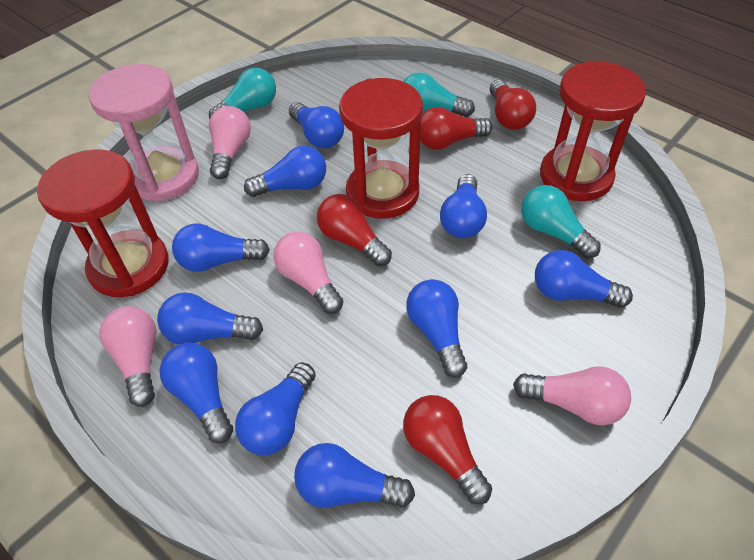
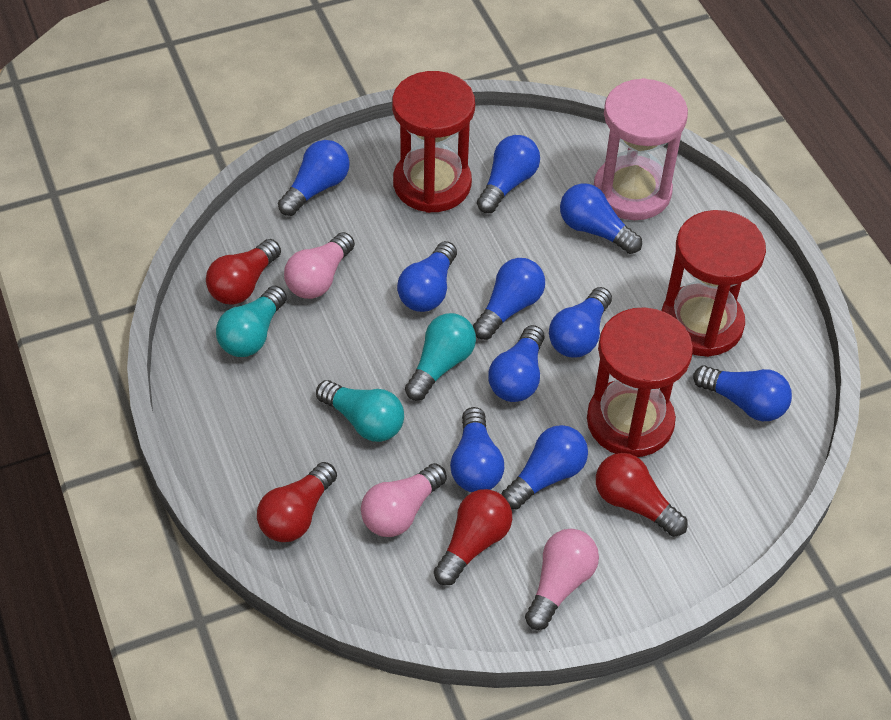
pink light bulb: [99,306,157,407] [209,106,251,179] [273,232,343,314] [513,366,631,425] = 4 -> [284,232,355,299] [361,463,447,537] [525,529,599,630] = 3

